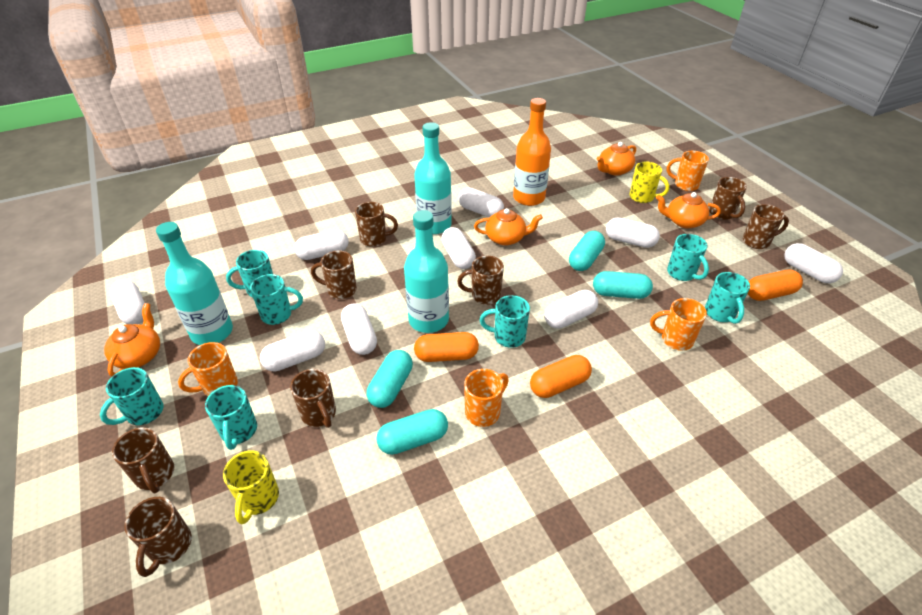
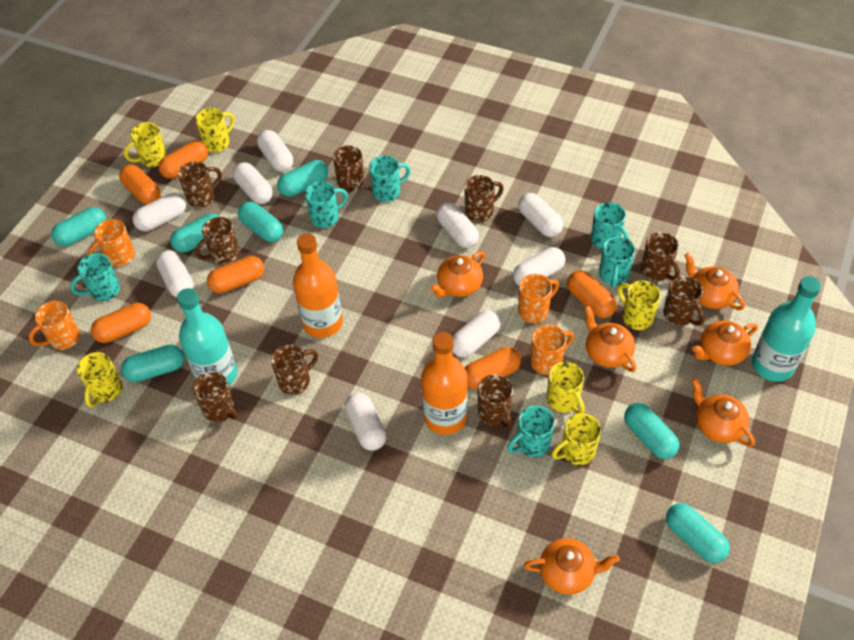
brown mug: [112,427,174,493] [124,497,192,577] [290,369,336,428] [311,250,357,299] [355,202,398,247] [457,256,504,305] [709,177,747,220] [743,204,789,249] = 8 -> [178,161,222,208] [193,372,238,422] [195,217,239,264] [271,345,318,395] [333,146,365,193] [464,175,504,222] [478,374,513,429] [641,232,680,281] [663,276,705,326] = 9
orange bottle: [513,98,551,206] = 1 -> [293,233,343,338] [421,332,468,435] = 2
orange capsule: [414,332,479,362] [530,355,592,398] [748,270,803,301] = 3 -> [91,303,151,343] [119,165,161,204] [158,140,208,179] [207,256,264,293] [465,347,521,389] [567,270,617,318] = 6
orange teapot: [104,303,160,377] [474,208,543,246] [597,142,636,176] [656,192,721,229] = 4 -> [430,251,485,297] [524,538,620,595] [584,306,636,372] [684,253,745,310] [692,321,758,366] [692,378,755,447] = 6
turquoise bottle: [156,222,233,345] [404,210,449,333] [414,122,452,234] = 3 -> [177,288,237,386] [752,276,821,382] = 2
turquoise capsule: [367,350,413,408] [376,409,448,455] [569,231,605,271] [593,271,653,299] = 4 -> [51,207,106,246] [121,344,184,382] [170,213,220,253] [238,201,284,242] [277,160,328,197] [624,403,679,459] [666,503,730,563] = 7
turquoise mug: [100,367,163,425] [205,385,257,450] [226,250,273,297] [250,274,303,325] [480,295,530,348] [667,234,709,281] [705,272,750,324] = 7 -> [70,253,120,301] [305,181,348,228] [369,156,411,202] [507,405,555,457] [591,202,630,249] [599,237,635,288] = 6
yellow mug: [223,450,279,524] [630,162,669,203] = 2 -> [77,352,123,407] [124,122,167,167] [195,108,235,153] [547,362,585,414] [552,413,601,465] [618,281,661,330] = 6

